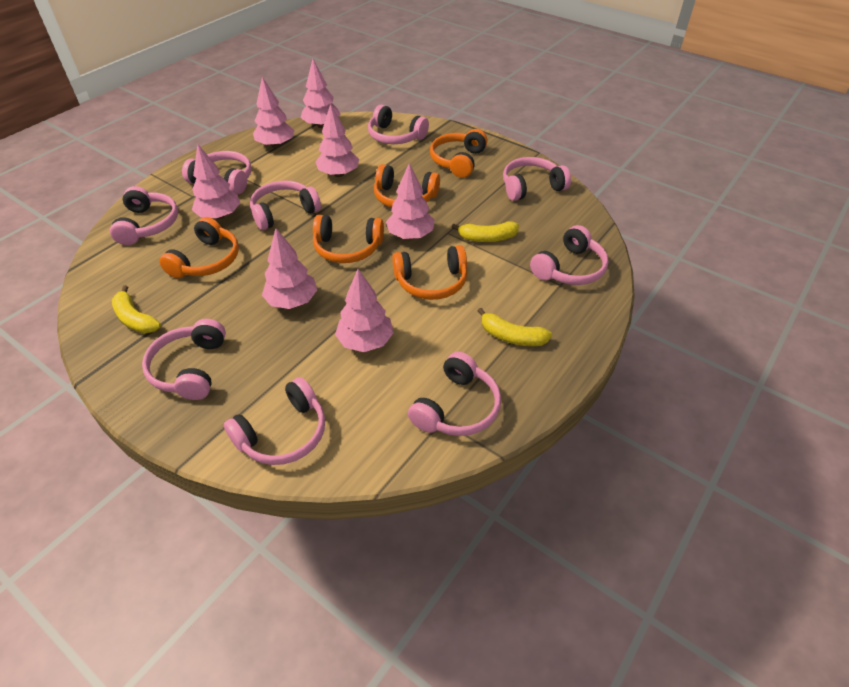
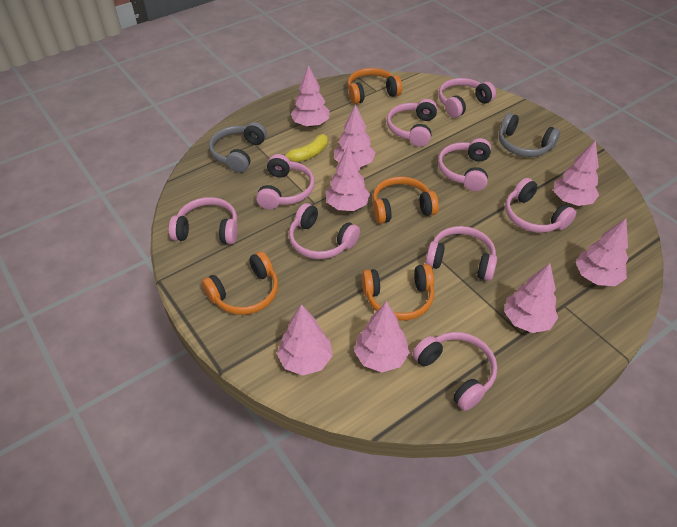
grey headphones: none = 0 -> [209,122,267,173] [499,113,560,157] = 2
orange headphones: [159,217,239,279] [313,215,384,263] [374,164,440,208] [392,245,467,300] [430,129,488,178] = 5 -> [202,251,278,315] [347,68,402,104] [362,264,434,321] [372,176,439,224] = 4
pink tree: [192,144,240,219] [253,77,295,148] [262,228,317,309] [301,59,340,128] [316,104,359,177] [335,269,394,352] [386,163,435,239] = 7 -> [277,304,332,376] [291,65,329,127] [326,146,370,211] [334,104,375,167] [354,301,410,372] [504,263,558,333] [553,140,599,206] [576,218,628,286] = 8
yellow banana: [112,285,161,334] [452,221,519,242] [478,308,552,346] = 3 -> [282,134,328,162] = 1

